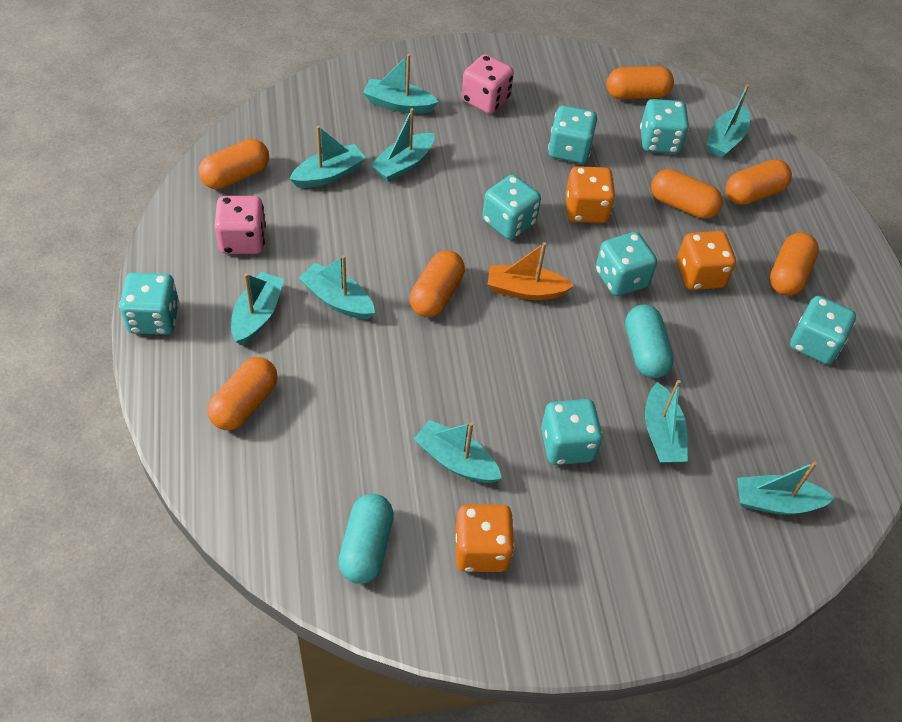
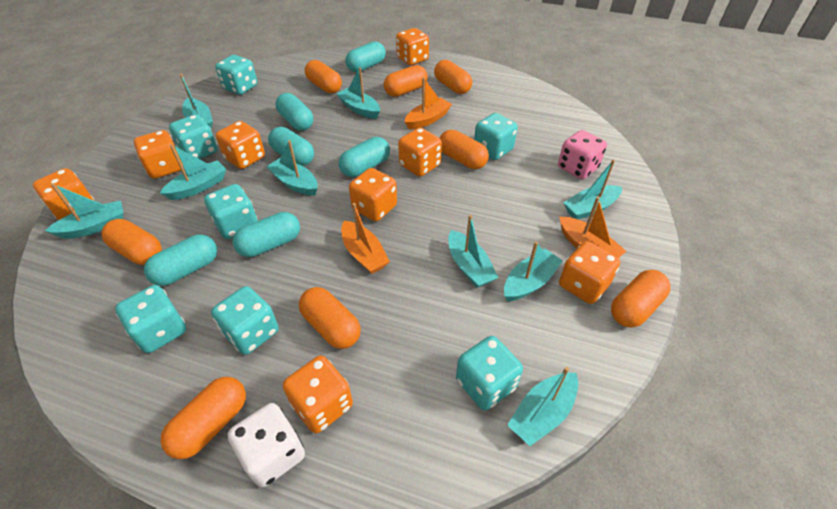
orange boat: [488,242,574,300] = 1 -> [341,203,390,274] [405,77,452,130] [559,197,626,258] = 3
orange capsule: [199,139,269,189] [207,357,278,430] [410,250,465,317] [606,66,674,99] [651,169,723,219] [726,159,792,205] [770,232,819,296] = 7 -> [101,219,162,265] [161,377,246,459] [299,287,361,349] [305,60,342,93] [384,65,428,97] [434,60,472,94] [440,130,489,169] [611,270,670,327] = 8
orange dice: [455,504,515,572] [565,166,616,223] [677,231,736,290] = 3 -> [33,168,94,220] [134,130,183,179] [216,121,265,169] [283,356,353,433] [349,168,397,221] [396,28,429,65] [398,128,442,177] [559,241,620,304] = 8
pink dice: [214,196,266,254] [462,54,514,114] = 2 -> [558,130,607,179] = 1
turquoise capsule: [338,494,394,584] [625,305,674,378] = 2 -> [144,234,217,286] [233,212,300,257] [268,127,314,166] [276,93,313,131] [338,137,390,177] [345,41,386,72] = 6
white dice: none = 0 -> [228,403,305,487] = 1

